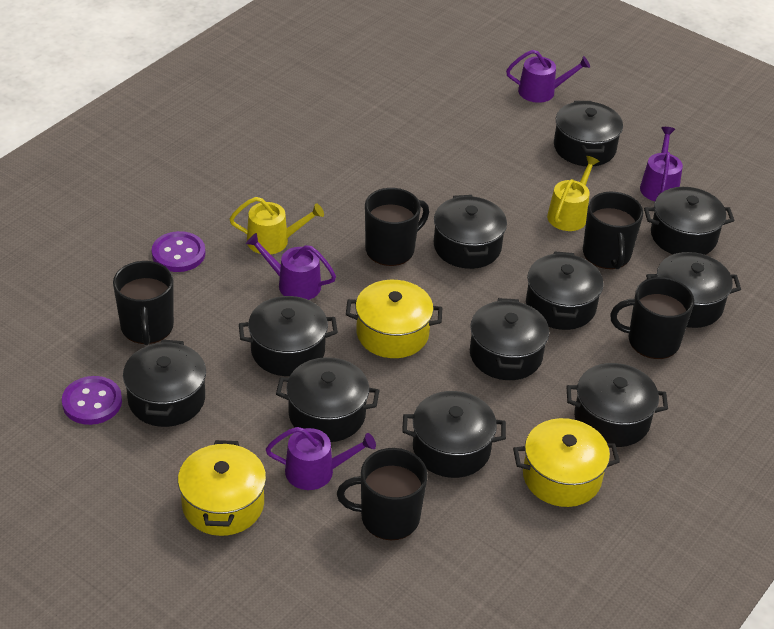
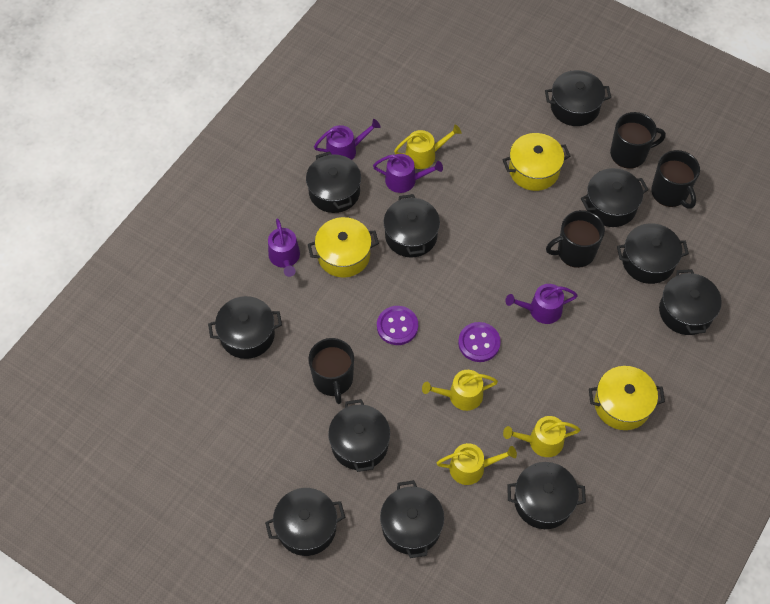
black mug: [113,261,174,345] [337,448,428,540] [365,188,429,266] [583,192,643,269] [610,277,694,359] = 5 -> [308,338,354,404] [546,210,605,268] [610,112,666,169] [651,150,700,209] = 4
yellow watering can: [230,197,324,254] [547,156,600,231] = 2 -> [394,125,461,169] [422,370,498,411] [437,443,517,485] [503,416,580,457] = 4

